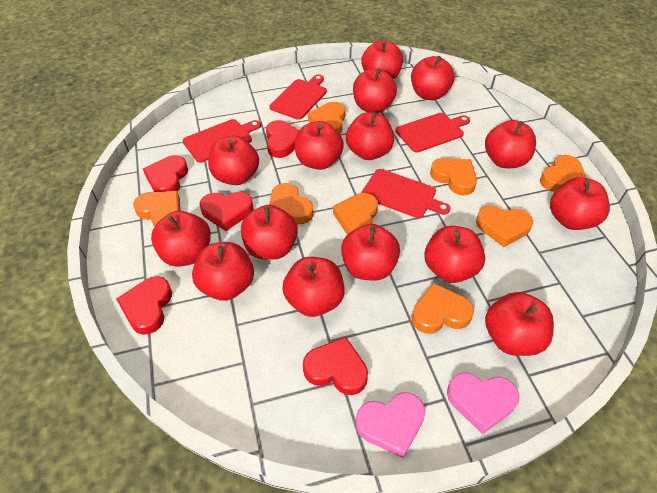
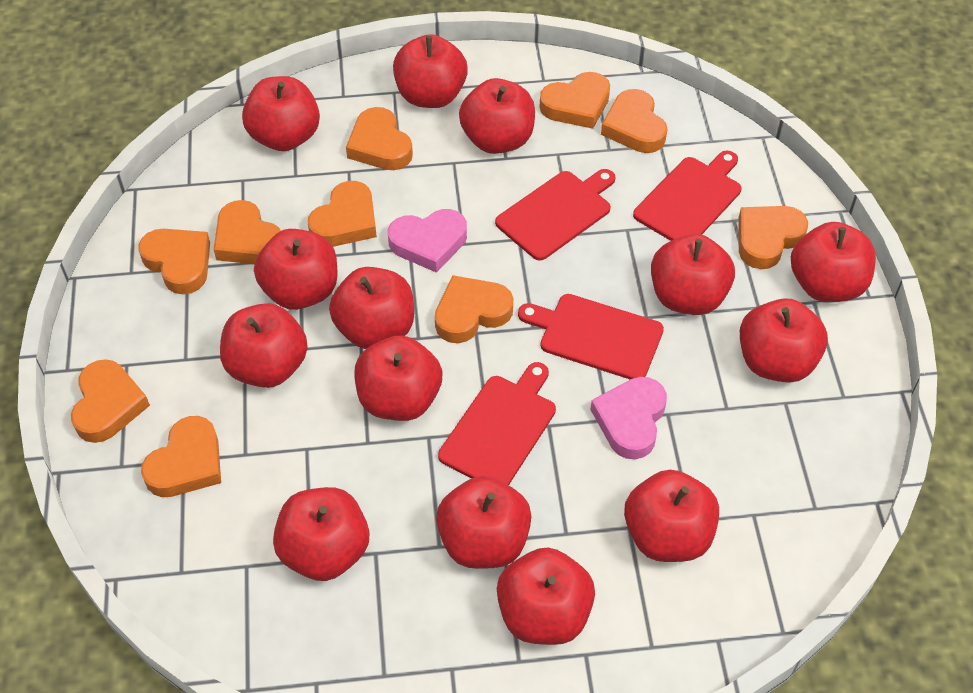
orange heart: [133,191,181,227] [269,183,313,224] [308,102,345,134] [333,193,378,235] [411,283,474,334] [430,158,477,195] [476,206,533,247] [540,155,586,192] = 8 -> [71,359,150,443] [139,229,210,294] [141,416,221,497] [214,200,281,264] [308,181,377,247] [346,107,413,170] [435,275,513,343] [539,72,610,129] [601,89,668,153] [738,206,808,269] = 10
red apple: [151,211,211,267] [192,242,254,301] [208,136,259,185] [241,205,298,260] [282,257,345,317] [295,121,344,170] [341,224,400,281] [346,112,394,160] [353,68,397,113] [362,40,403,80] [411,56,455,100] [424,226,485,283] [485,120,536,168] [485,292,554,356] [550,177,610,230] = 15 -> [220,303,308,388] [242,76,320,151] [254,229,338,310] [273,487,369,581] [329,267,414,349] [354,335,442,421] [393,34,468,108] [436,476,532,569] [459,78,535,154] [497,547,595,645] [624,470,719,562] [651,234,735,315] [740,298,828,383] [791,222,876,302] = 14
red heart: [116,276,172,335] [143,155,188,192] [200,192,254,231] [266,120,299,158] [303,337,368,395] = 5 -> none = 0

